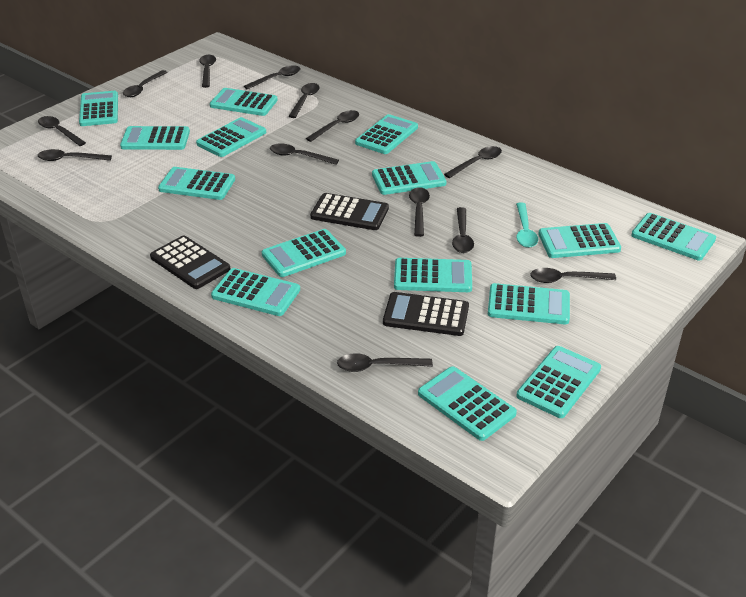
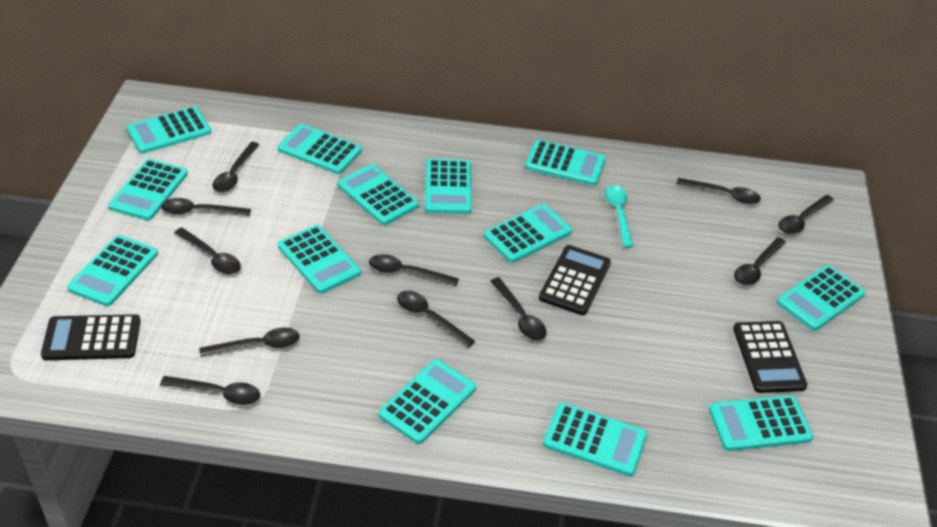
black spoon: [38,116,86,146] [38,149,112,161] [123,70,168,97] [199,55,216,88] [244,65,300,89] [270,144,339,165] [289,83,319,118] [306,110,359,142] [337,353,433,372] [409,187,430,237] [444,146,502,178] [452,207,474,253] [530,268,616,283] = 13 -> [160,376,260,405] [161,198,251,216] [174,227,241,274] [199,327,300,357] [212,142,260,192] [369,254,459,286] [397,291,475,348] [490,277,547,341] [677,178,761,204] [734,237,786,285] [779,195,834,234] = 11
turquoise calculator: [79,91,118,126] [120,126,190,150] [158,167,235,200] [196,117,266,157] [210,88,278,116] [211,268,300,316] [262,229,346,277] [355,114,418,154] [372,161,447,195] [394,258,472,292] [418,366,517,441] [488,283,570,324] [516,346,601,418] [538,223,621,258] [631,213,716,261] = 15 -> [67,235,158,306] [108,159,188,220] [127,106,211,154] [277,124,362,174] [278,225,361,294] [338,164,419,225] [379,359,476,444] [425,159,472,214] [484,204,572,263] [525,140,606,186] [543,403,647,476] [709,395,813,451] [777,265,865,331] = 13

